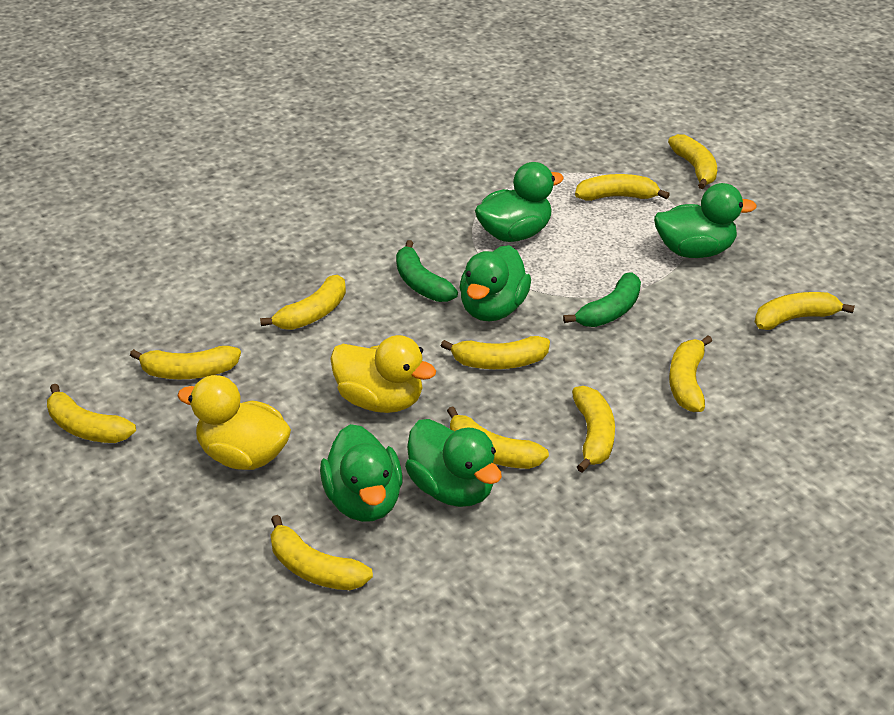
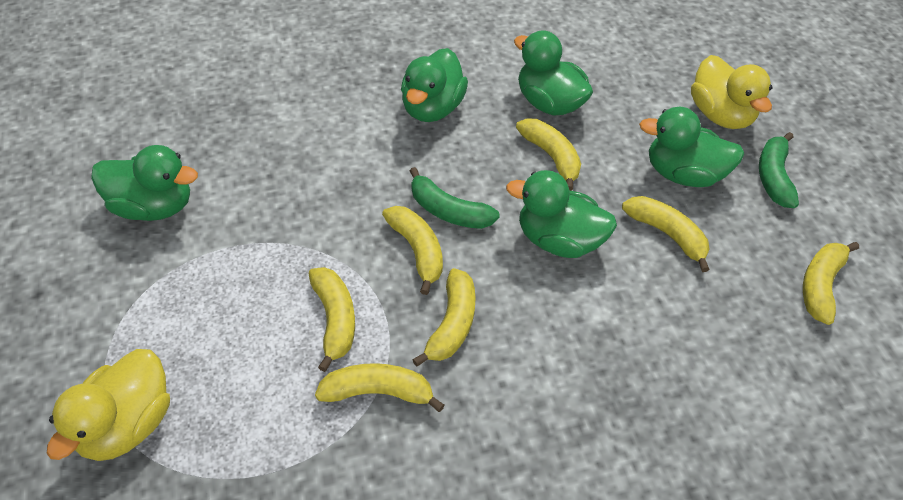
yellow banana: [47,384,136,443] [130,346,241,379] [260,275,346,330] [271,515,373,590] [441,336,550,369] [447,407,549,469] [572,386,615,472] [575,174,670,201] [668,134,717,189] [669,336,712,412] [755,292,855,330] = 11 -> [309,267,355,372] [315,363,445,412] [382,206,443,295] [412,268,476,367] [516,118,581,191] [622,196,710,272] [803,242,859,325] = 7

